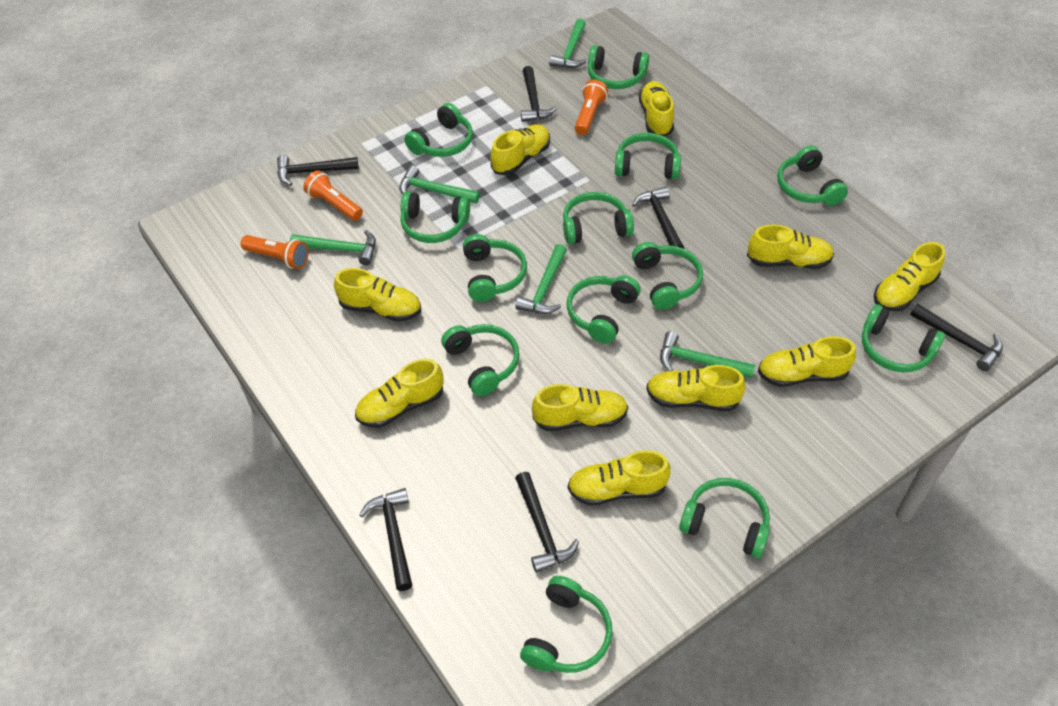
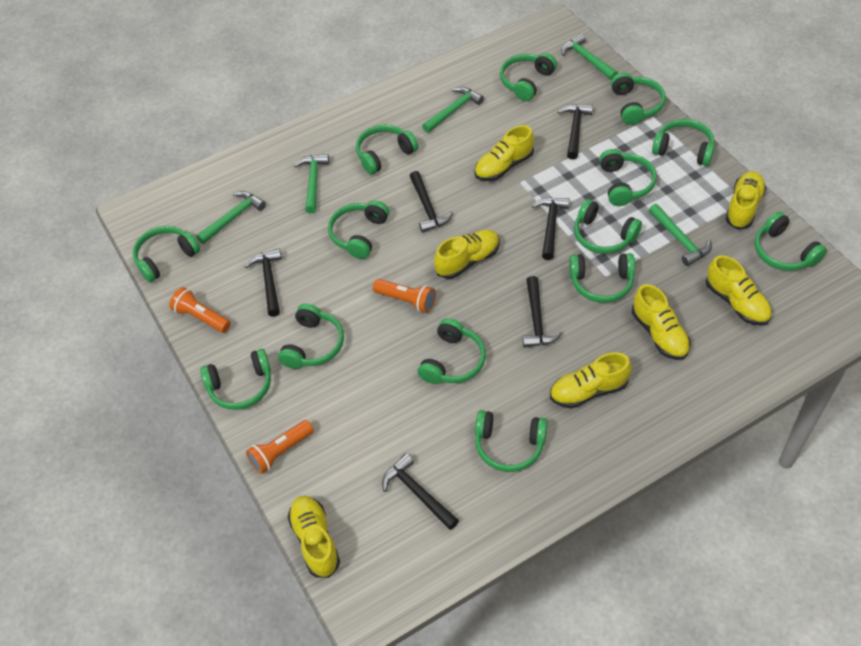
green headphones: [400,191,470,243] [404,103,473,157] [441,324,519,396] [463,234,527,302] [520,576,613,673] [563,192,634,244] [567,275,641,344] [588,45,649,89] [615,133,681,179] [632,242,703,310] [679,478,770,558] [777,146,848,206] [862,304,946,372] = 13 -> [133,226,200,282] [200,349,271,410] [278,304,344,369] [328,200,389,259] [356,125,418,175] [418,318,486,384] [475,410,547,472] [500,53,557,101] [569,253,635,303] [574,199,642,254] [599,149,657,206] [611,72,666,125] [652,119,715,166] [754,211,827,271] = 14
yellow shoe: [334,268,421,322] [355,359,443,428] [491,124,550,175] [532,384,628,431] [568,450,671,506] [639,81,674,136] [646,365,746,411] [747,224,834,269] [758,336,856,387] [874,242,945,311] = 10 -> [288,495,340,578] [434,230,500,279] [474,125,534,181] [550,352,632,408] [632,284,691,360] [705,256,772,325] [725,171,766,229] = 7

